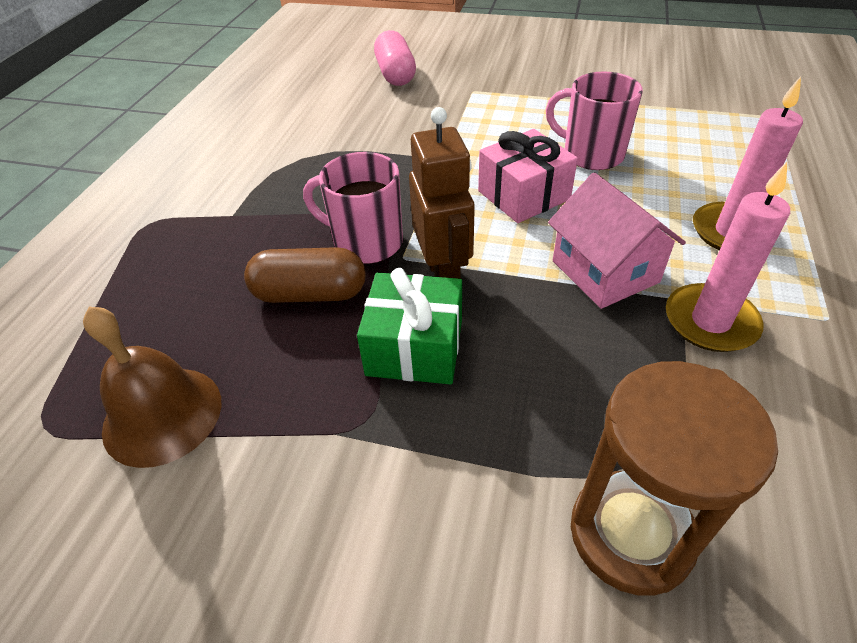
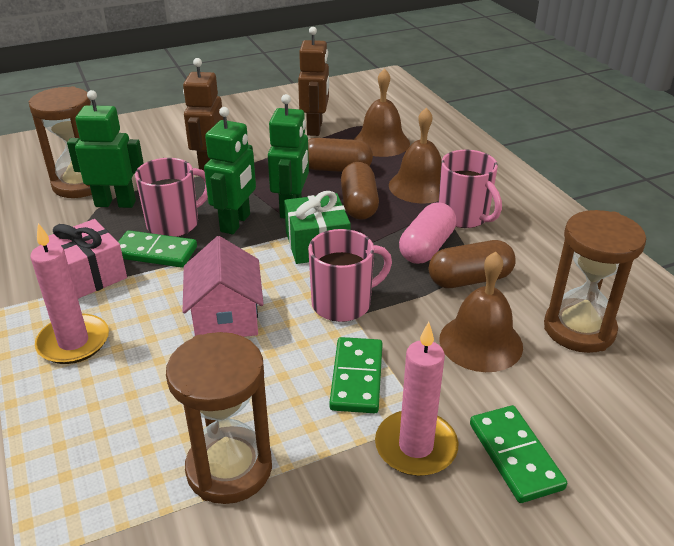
brown bell: [83,307,221,468] = 1 -> [354,68,410,157] [389,108,442,203] [439,252,523,372] = 3
brown capsule: [244,247,366,303] = 1 -> [308,138,373,172] [341,162,379,220] [429,240,516,288] = 3
brown hourglass: [571,361,778,595] = 1 -> [28,86,92,198] [166,332,272,504] [544,210,646,353] = 3
brown robot: [409,107,475,279] = 1 -> [183,58,223,171] [298,27,329,136] = 2
green domino: none = 0 -> [118,230,197,268] [329,337,383,413] [470,405,567,503] = 3
green robot: none = 0 -> [67,90,144,208] [204,107,256,235] [268,94,309,218] = 3
pink mug: [303,152,403,264] [546,71,643,170] = 2 -> [135,158,208,237] [308,229,392,322] [439,150,502,228] = 3

